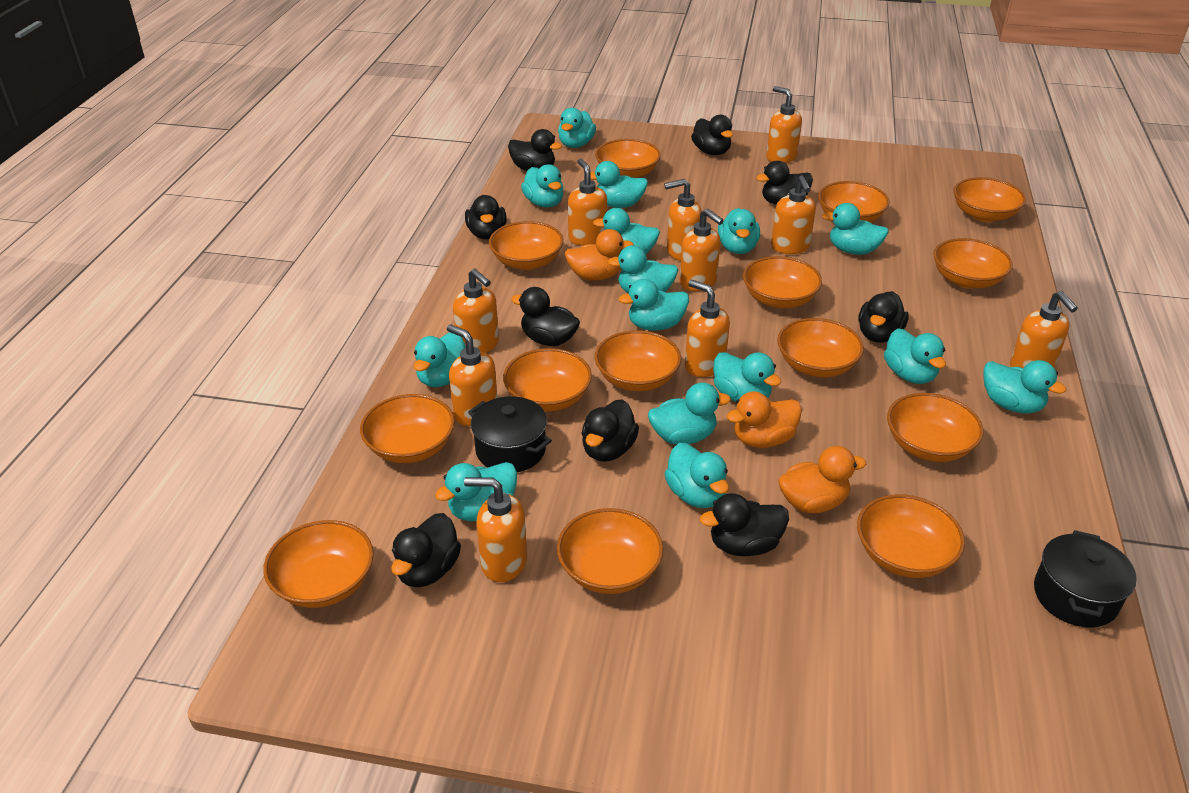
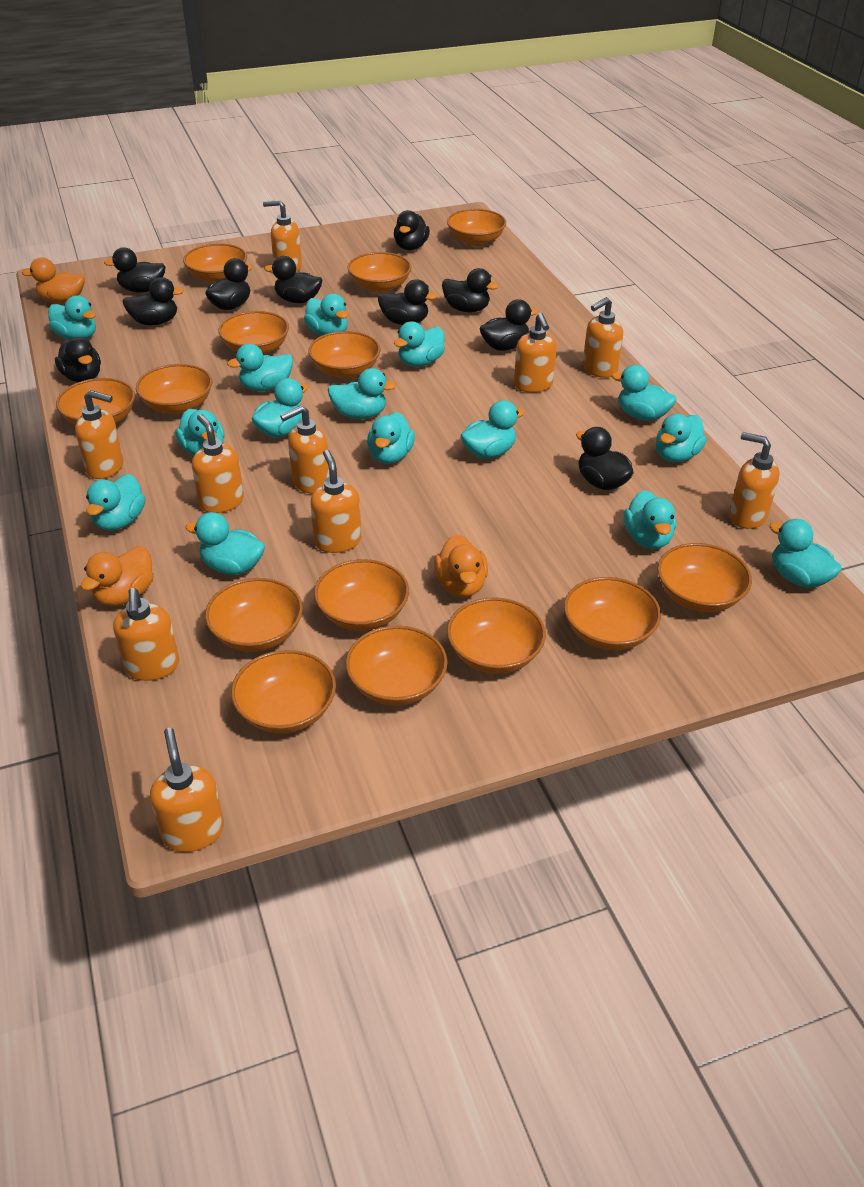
black duck: [391,513,461,587] [465,195,507,239] [508,129,562,171] [511,287,580,346] [581,399,639,462] [691,115,733,155] [700,493,789,557] [756,161,813,205] [858,291,909,343] = 9 -> [55,337,101,382] [104,247,165,293] [122,277,184,325] [205,258,253,310] [264,256,322,303] [378,279,438,325] [394,210,430,250] [442,268,499,313] [479,299,538,351] [576,427,634,490] = 10
black pot: [468,396,552,472] [1034,530,1137,628] = 2 -> none = 0

